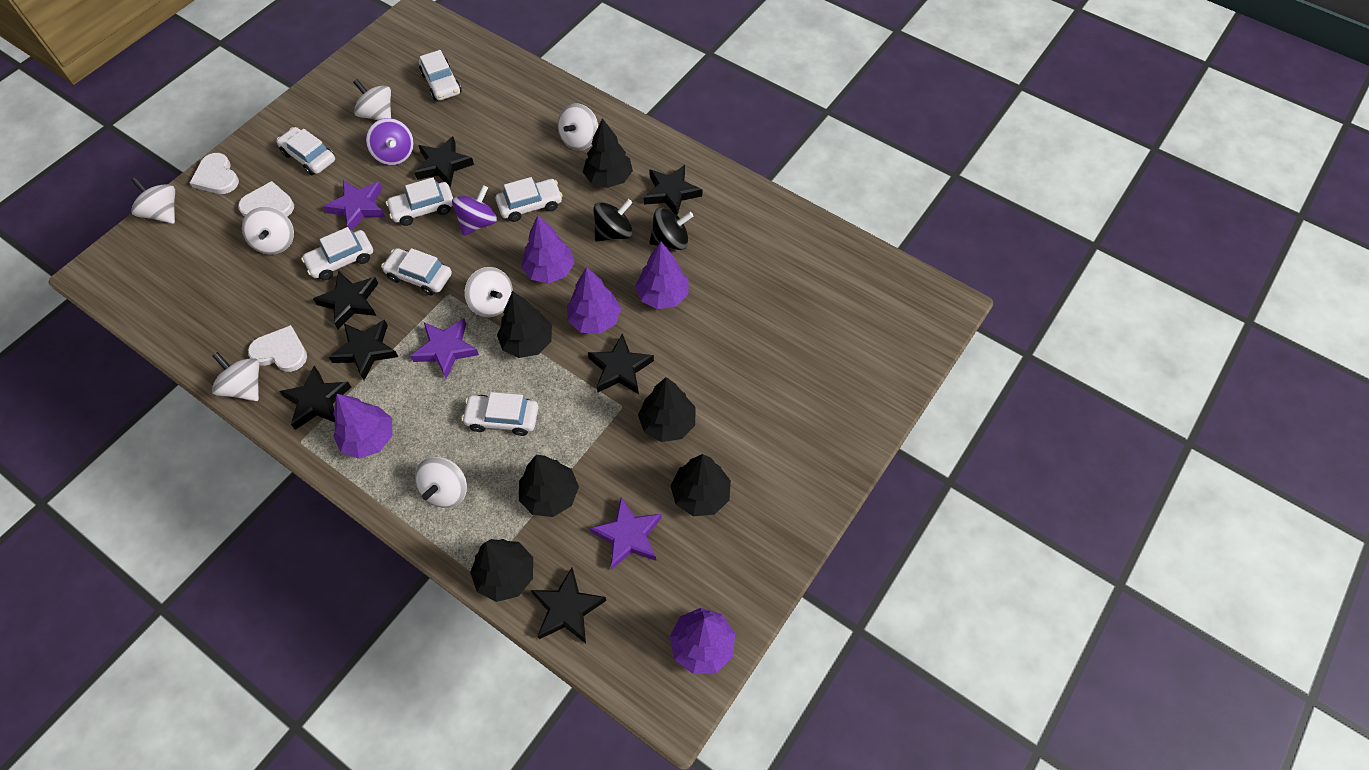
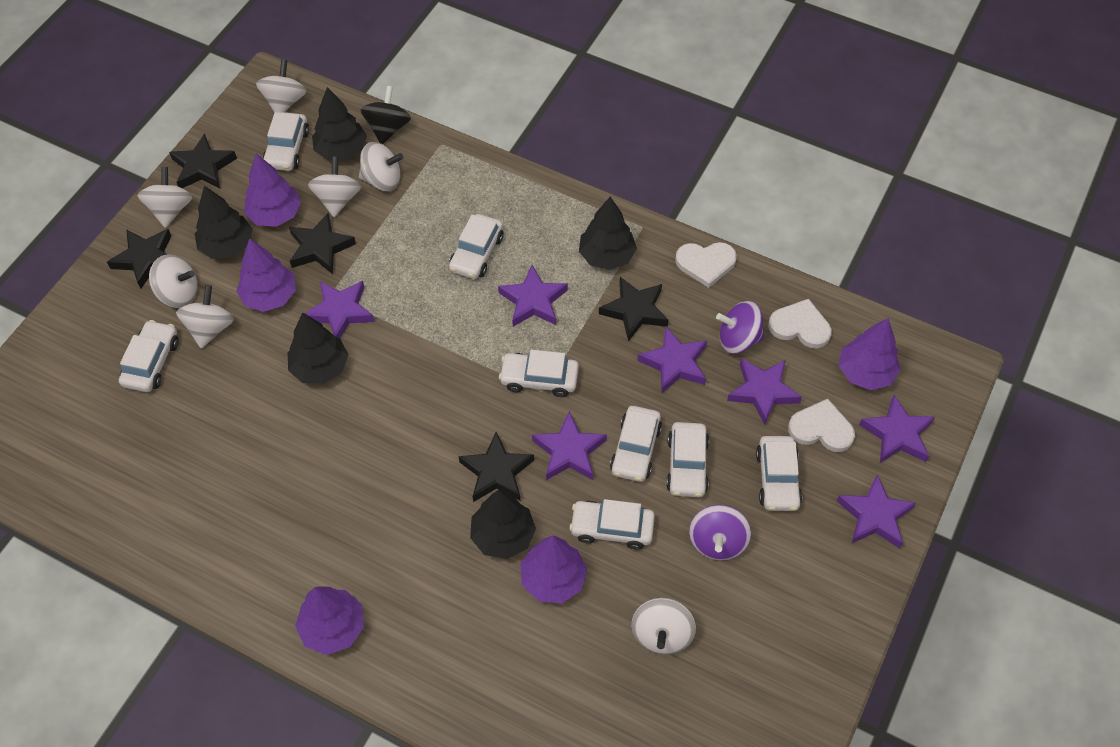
black spinning top: [593,199,633,241] [649,207,693,250] = 2 -> [361,86,411,144] = 1
black star: [279,366,351,430] [313,271,379,329] [329,320,398,380] [415,137,474,188] [531,568,606,643] [588,333,654,394] [644,165,702,215] = 7 -> [107,229,171,289] [169,134,237,189] [289,213,356,274] [458,432,534,502] [599,277,669,342] = 5
black tree: [470,539,533,602] [497,291,552,358] [519,455,579,517] [583,118,633,188] [638,377,696,442] [670,454,731,516] = 6 -> [195,186,253,259] [288,313,349,384] [312,87,367,160] [470,490,536,559] [579,197,637,270] = 5
purple star: [323,180,385,231] [410,318,479,379] [590,497,662,570] = 3 -> [304,281,375,338] [498,265,568,327] [532,411,607,480] [637,327,707,393] [727,358,802,425] [837,475,916,548] [859,395,935,463] = 7
white car: [277,127,335,175] [301,227,373,280] [381,248,452,295] [386,177,453,226] [419,50,461,101] [461,392,539,436] [496,177,563,222] = 7 -> [119,320,179,392] [263,112,309,171] [449,214,504,279] [499,350,579,397] [569,499,655,550] [610,406,662,482] [666,422,709,497] [756,436,802,511] = 8

